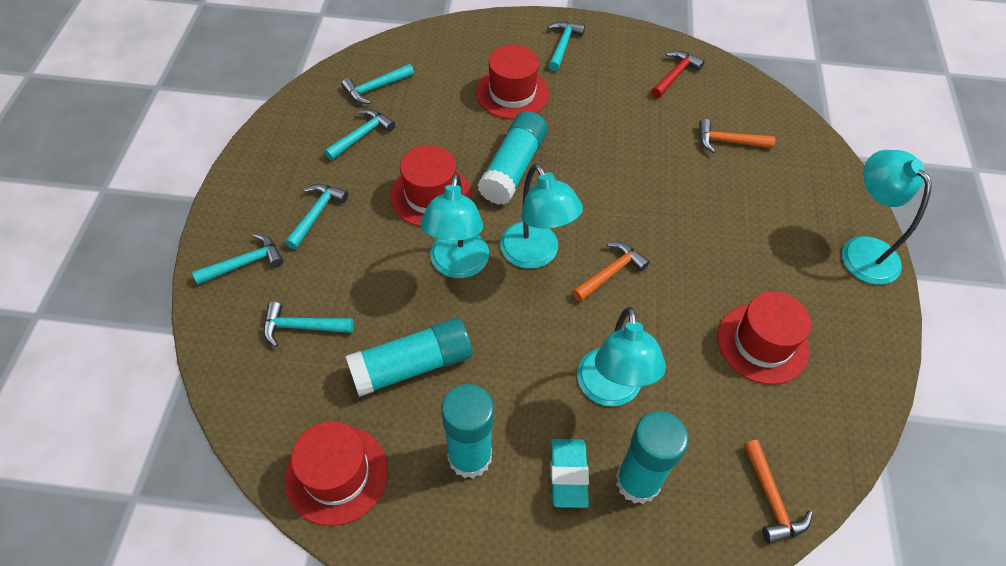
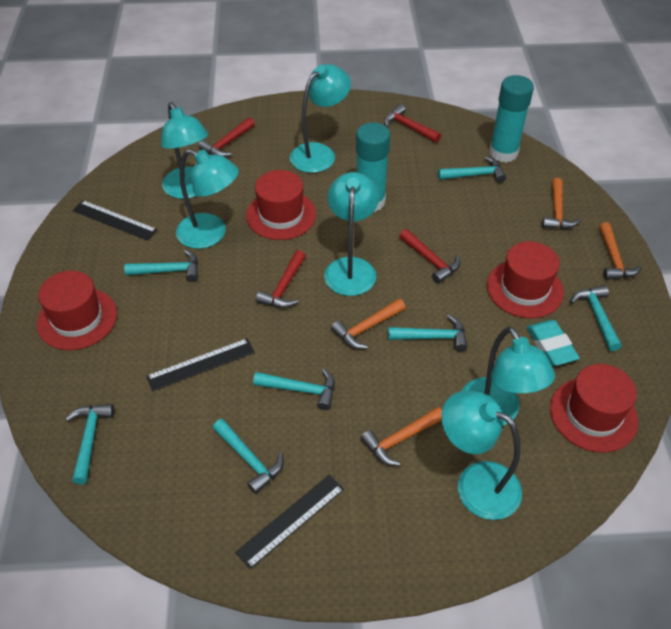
black ruler: none = 0 -> [72,200,157,241] [146,338,255,391] [235,475,344,569] = 3
orange hammer: [572,242,650,302] [699,119,776,153] [744,440,813,544] = 3 -> [331,299,405,349] [361,407,442,466] [542,178,581,229] [599,222,642,280] = 4
red hammer: [651,51,705,98] = 1 -> [198,117,255,157] [256,250,306,308] [384,104,441,143] [399,229,460,284] = 4
turquoise glue stick: [346,318,472,397] [441,384,494,478] [478,111,548,205] [616,411,689,504] = 4 -> [356,123,390,212] [489,75,534,163] = 2
turquoise hammer: [192,234,283,285] [264,302,354,347] [285,184,348,249] [324,109,395,160] [342,64,414,104] [548,21,585,71] = 6 -> [66,404,114,484] [124,249,198,282] [213,419,284,494] [253,369,335,410] [388,315,468,352] [438,156,506,183] [570,285,622,351] = 7
turquoise lamp: [420,173,489,278] [500,164,583,269] [577,307,666,406] [842,150,932,285] = 4 -> [161,102,208,199] [176,149,239,249] [290,64,351,173] [324,172,379,296] [442,391,522,520] [462,327,555,426] = 6

